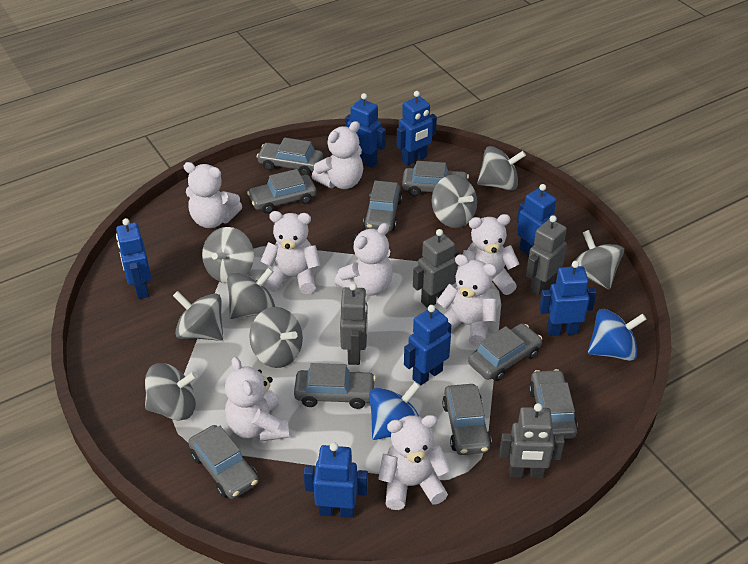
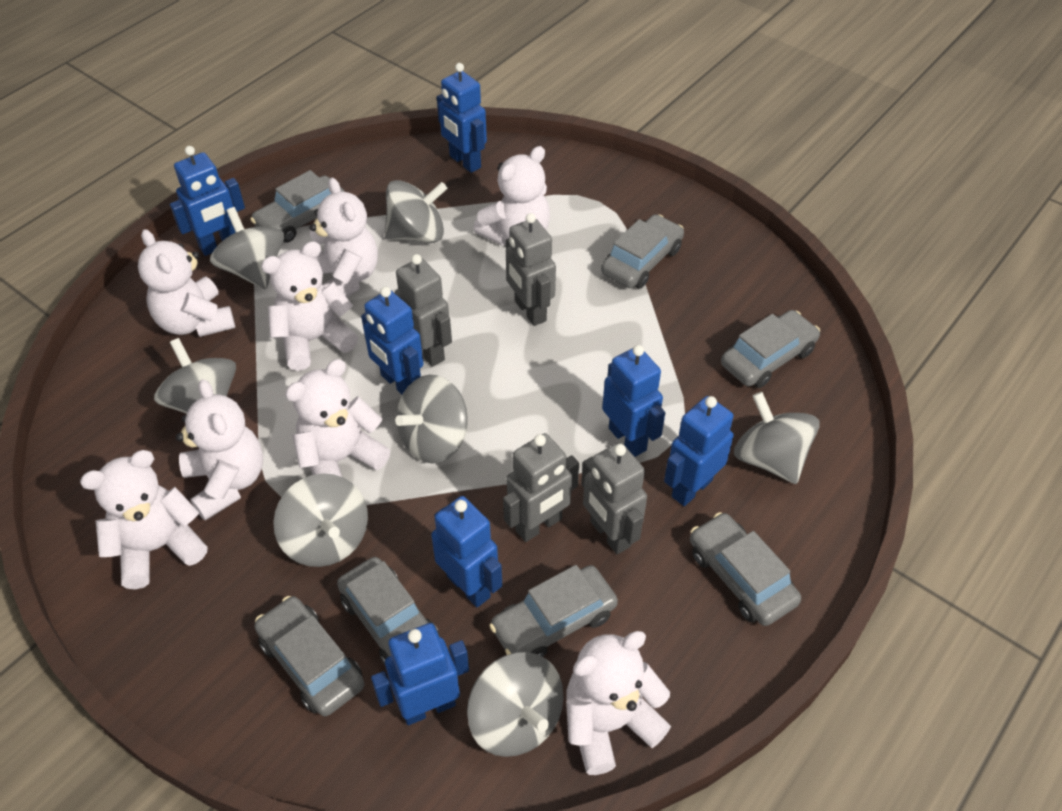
blue spinning top: [369,382,421,440] [588,309,647,361] = 2 -> none = 0
grey car: [188,425,259,499] [247,169,317,214] [256,138,323,175] [294,363,376,409] [363,181,402,232] [402,161,469,197] [442,384,492,455] [468,323,542,381] [529,369,578,439] = 9 -> [250,170,345,243] [255,596,365,716] [337,557,440,665] [489,565,618,657] [601,214,684,289] [690,512,801,626] [721,310,820,388] = 7
grey spinning top: [145,363,198,421] [173,291,223,341] [202,227,254,283] [227,267,275,319] [249,307,303,368] [432,175,477,228] [477,146,526,191] [571,230,624,290] = 8 -> [154,338,236,414] [210,207,284,290] [273,473,368,567] [385,180,447,243] [395,375,468,464] [467,652,564,757] [734,392,820,484] = 7

